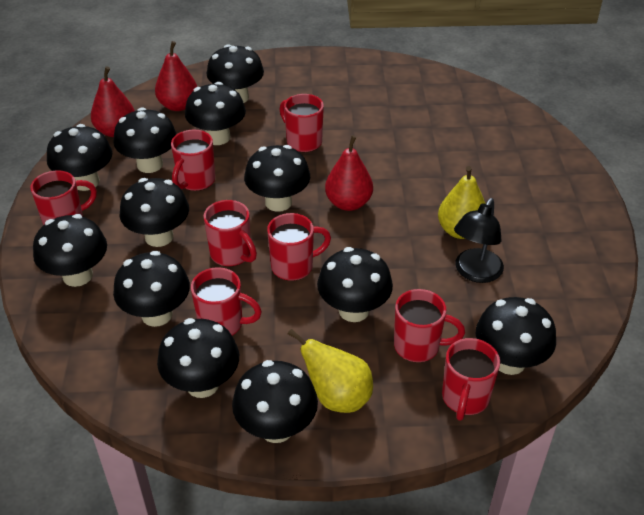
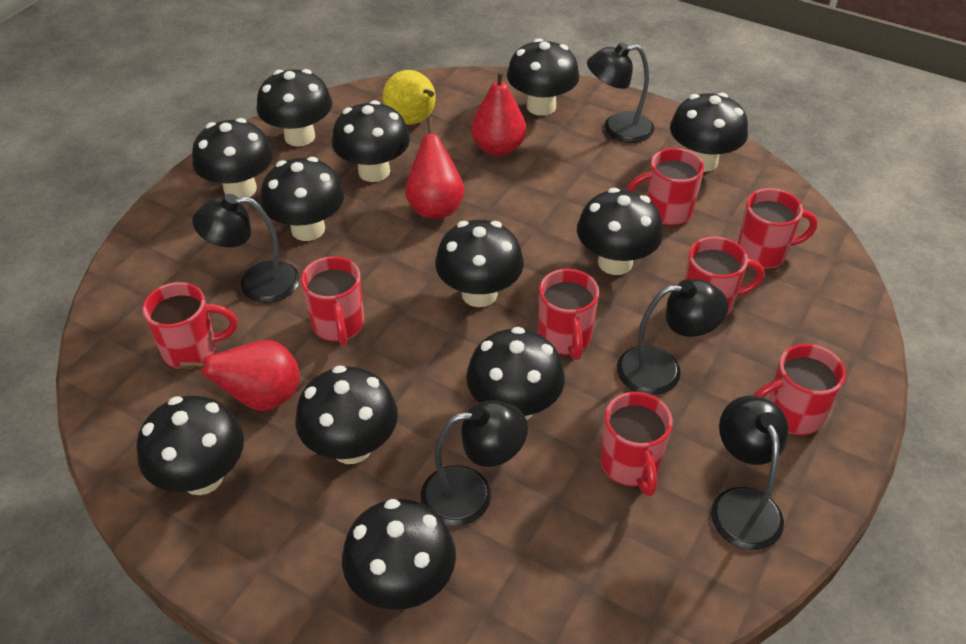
black lamp: [454,198,504,283] = 1 -> [192,194,300,303] [421,400,528,526] [587,42,654,143] [617,279,728,395] [711,395,789,550] = 5
yellow pear: [288,329,373,413] [438,166,486,239] = 2 -> [383,70,436,125] = 1

